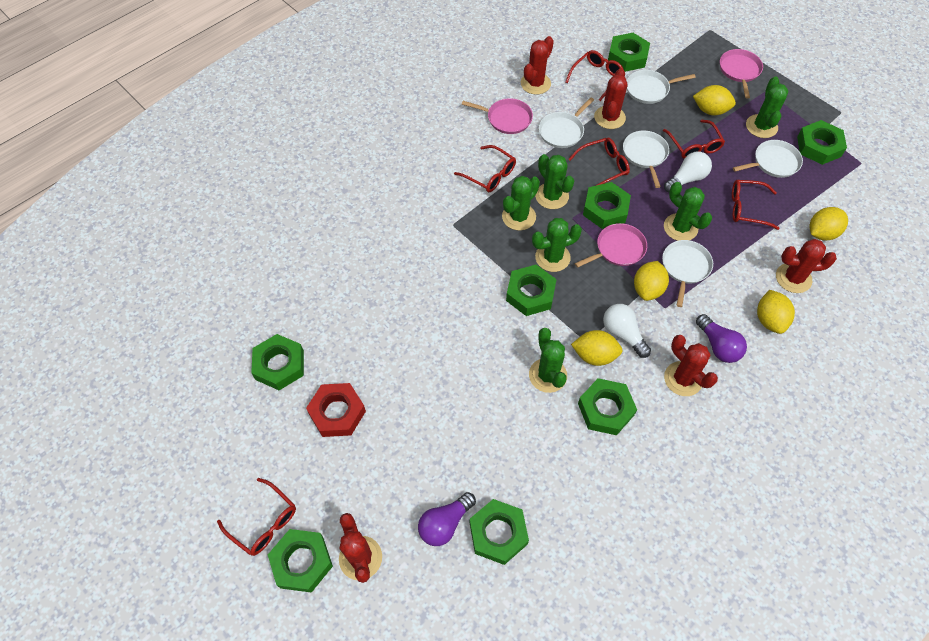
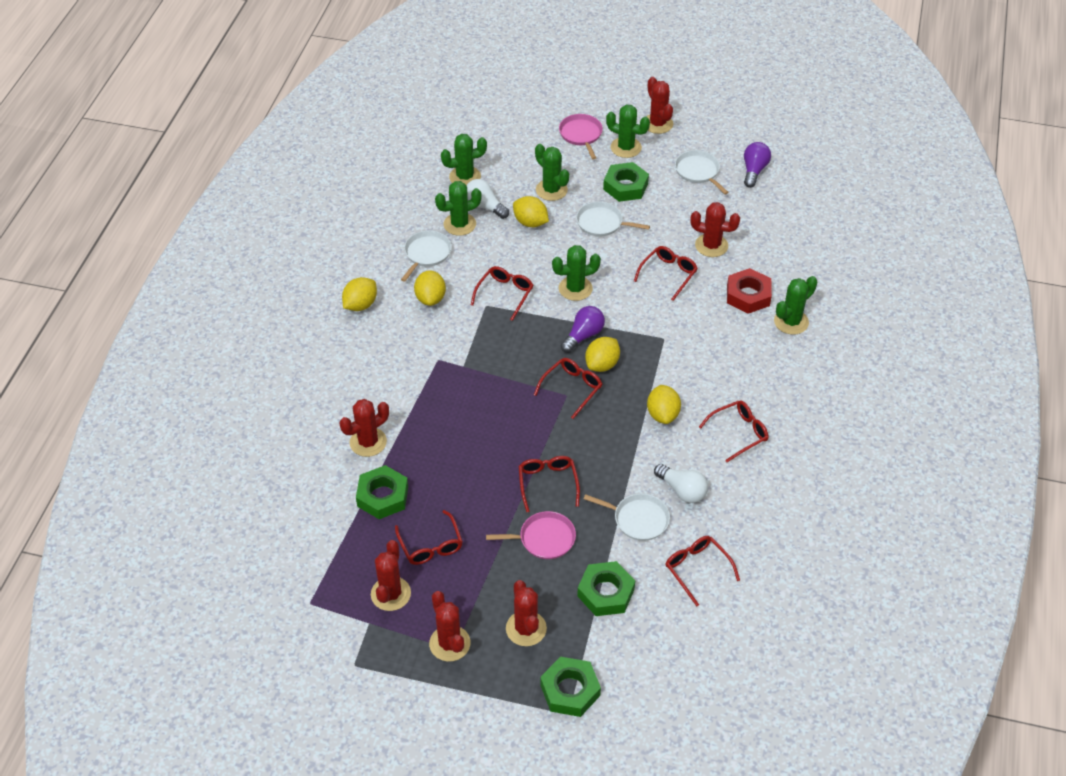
green nut: [251,334,304,390] [268,529,333,593] [470,499,529,565] [506,265,557,316] [578,378,637,435] [583,182,631,229] [608,33,650,72] [797,120,847,165] = 8 -> [356,465,408,519] [540,657,601,717] [577,561,635,616] [603,162,649,202] = 4
pink pan: [462,98,533,134] [575,223,647,268] [720,49,763,99] = 3 -> [486,511,576,559] [559,114,603,159] = 2
red cactus: [339,513,382,583] [521,36,554,95] [594,68,627,129] [664,335,718,396] [776,239,837,293] = 5 -> [340,399,389,457] [371,540,411,611] [429,591,471,662] [506,580,547,646] [646,77,673,134] [690,202,740,257] = 6
red glasses: [217,478,296,556] [454,145,516,192] [565,50,623,101] [568,138,630,186] [663,120,725,159] [732,180,780,230] = 6 -> [395,510,463,565] [471,266,533,321] [519,456,580,512] [534,358,602,419] [634,246,698,301] [666,536,740,606] [699,400,768,462] = 7
white pan: [539,98,594,148] [623,131,669,188] [626,70,696,104] [662,240,713,307] [733,140,803,178] = 5 -> [401,230,452,282] [576,202,650,236] [584,493,670,541] [675,150,729,194] = 4

